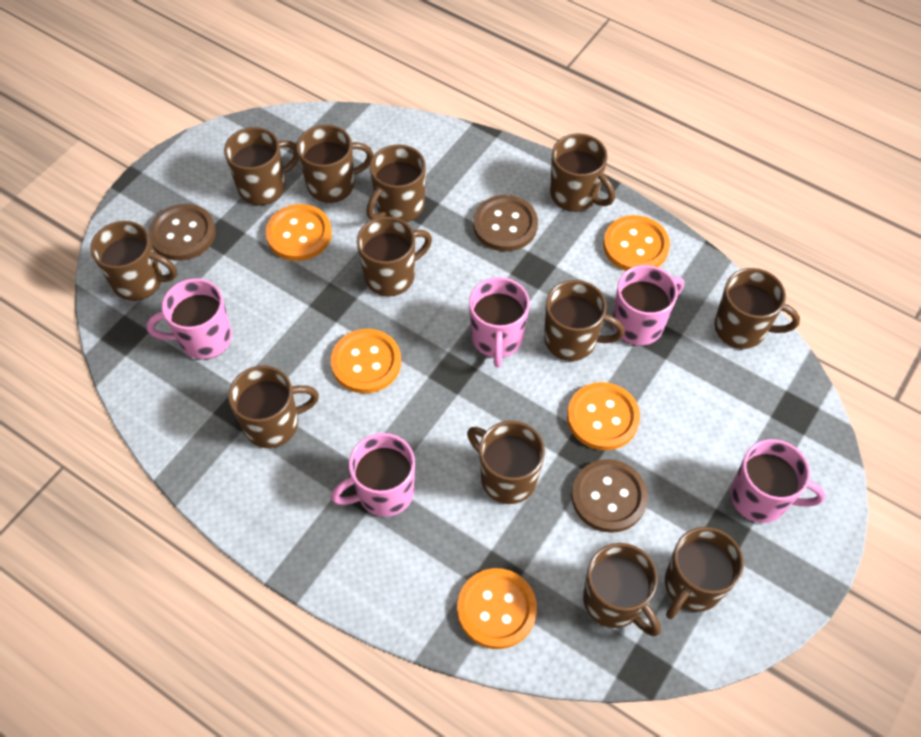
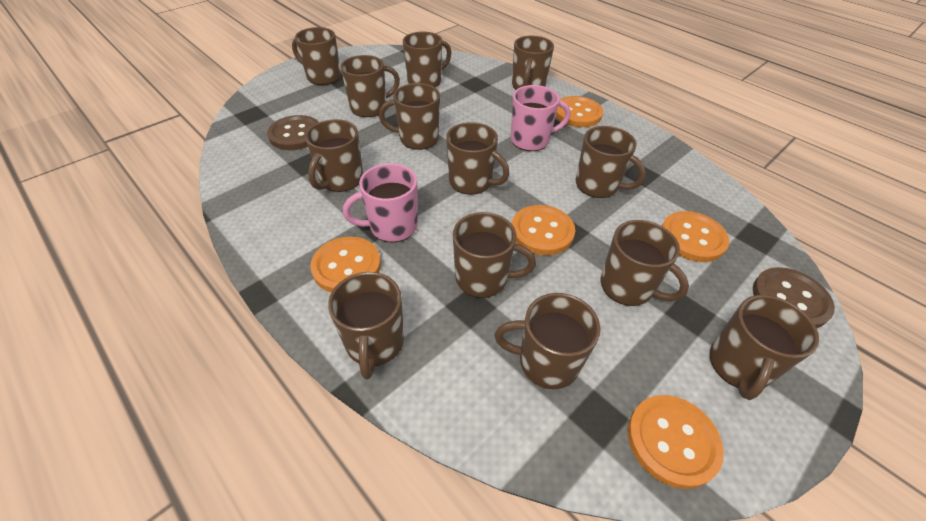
brown button: [149,204,216,261] [473,195,538,251] [571,459,648,533] = 3 -> [267,115,318,150] [753,267,835,328] = 2
brown mug: [90,221,177,301] [224,127,299,205] [228,366,319,448] [297,125,374,203] [357,216,432,297] [366,144,426,222] [467,421,545,504] [544,280,625,361] [550,133,615,212] [583,543,661,636] [665,527,744,619] [714,268,800,349] = 12 -> [292,27,341,85] [305,119,363,192] [328,272,404,379] [340,55,400,117] [379,83,440,150] [403,32,451,87] [446,122,509,195] [453,212,536,298] [495,293,601,389] [512,36,554,90] [576,126,646,198] [601,220,689,306] [710,295,819,400] = 13
pink mug: [146,278,232,360] [331,433,415,517] [469,277,530,367] [613,265,684,346] [730,439,825,523] = 5 -> [343,163,418,242] [511,85,571,151] = 2

